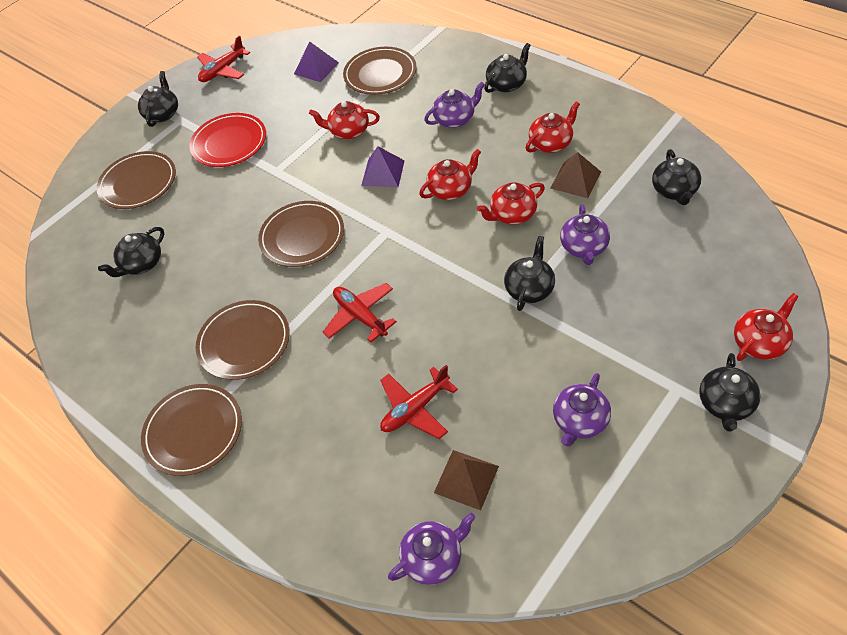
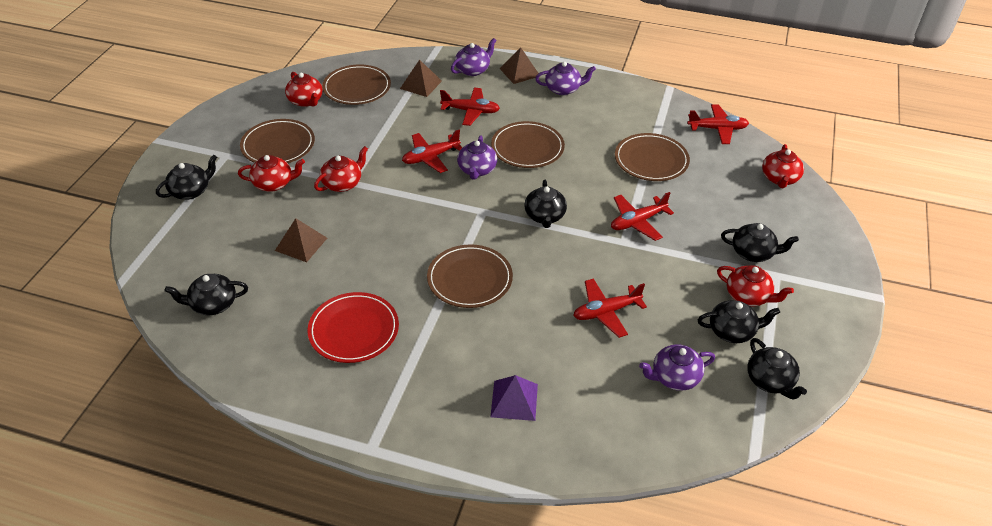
brown pyramid: [434,450,499,510] [551,152,601,198] = 2 -> [275,218,327,262] [400,60,442,97] [499,47,539,84] = 3
purple pyramid: [294,42,339,82] [361,146,405,187] = 2 -> [490,375,538,421] = 1
red plane: [197,35,250,82] [323,283,397,342] [380,365,458,439] = 3 -> [402,130,462,173] [440,88,500,126] [573,278,647,338] [611,192,674,241] [687,104,749,144] = 5

